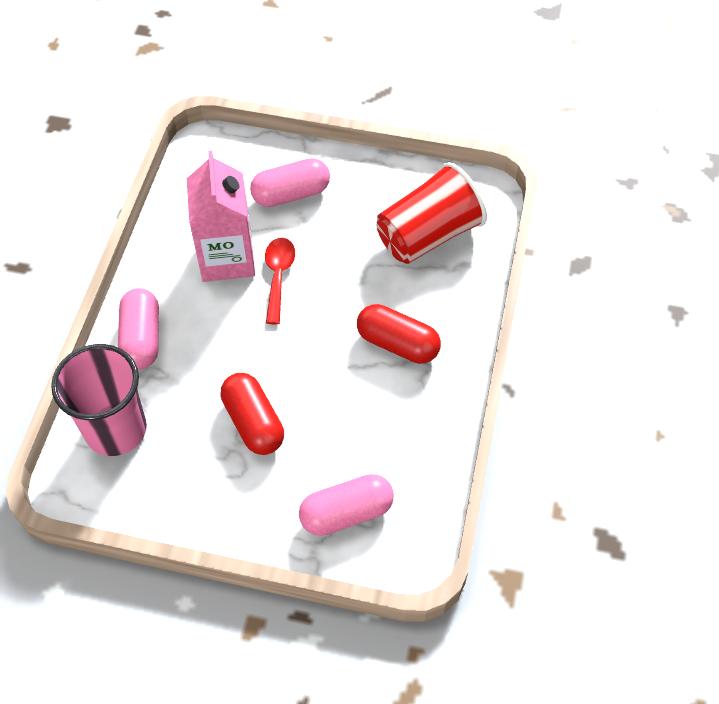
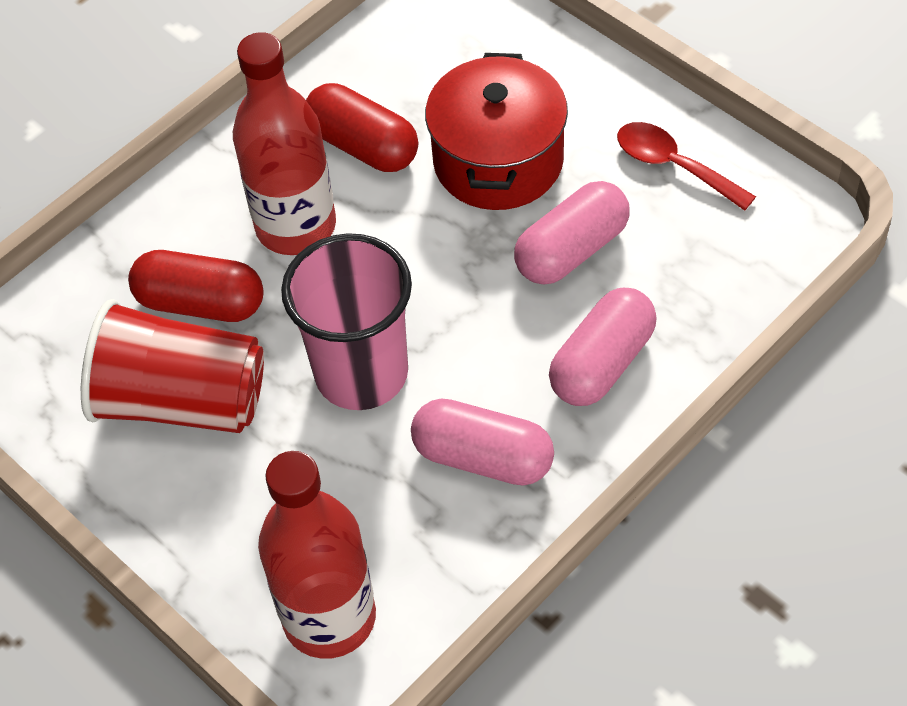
pink carton: [187,150,255,282] = 1 -> none = 0
red bottle: none = 0 -> [233,32,336,255] [258,451,376,659] = 2
red pot: none = 0 -> [425,53,568,210] = 1

